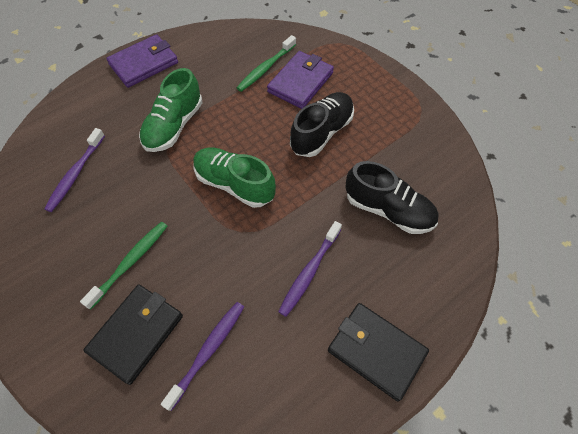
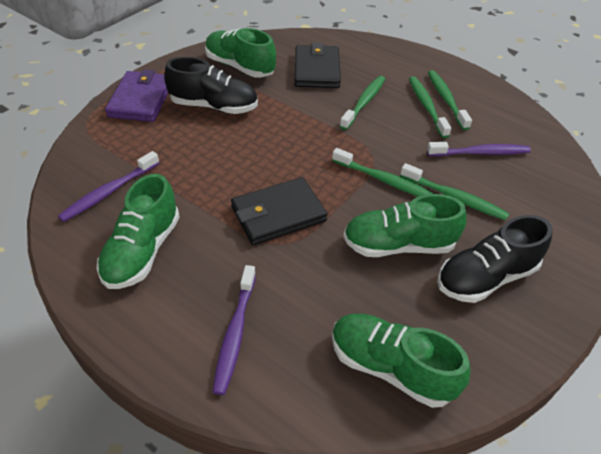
green shoe: [139,68,202,152] [193,147,276,208] = 2 -> [97,174,180,289] [205,28,276,78] [332,314,470,408] [343,194,467,257] = 4
green toothbrush: [80,221,168,310] [236,35,296,92] = 2 -> [332,148,434,197] [340,76,385,130] [400,163,509,221] [409,77,452,138] [428,70,472,130] = 5
purple wallet: [106,34,178,88] [267,51,334,109] = 2 -> [105,70,168,122] = 1

